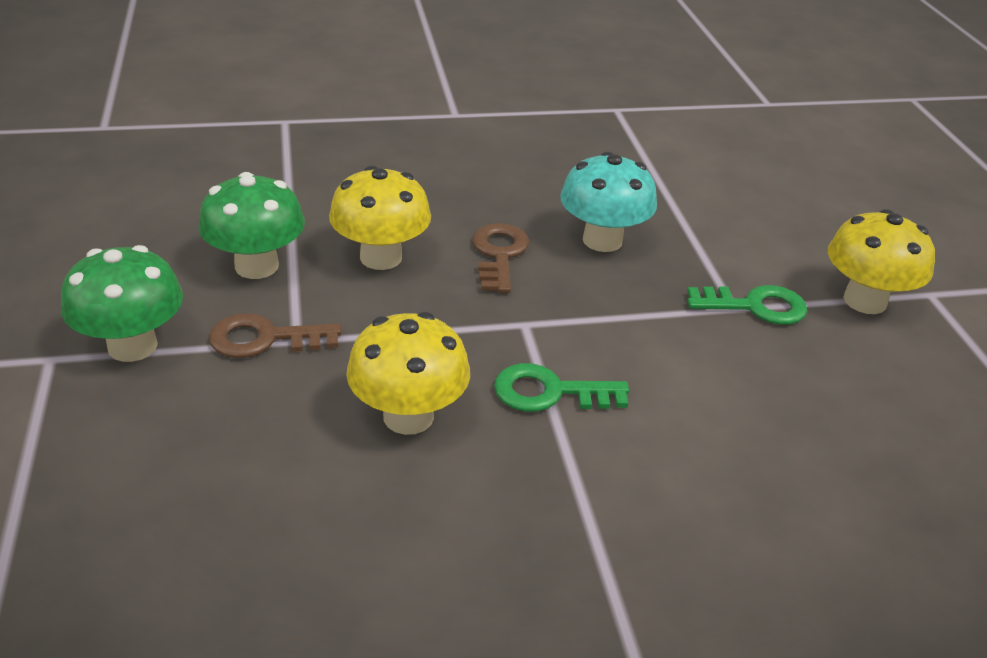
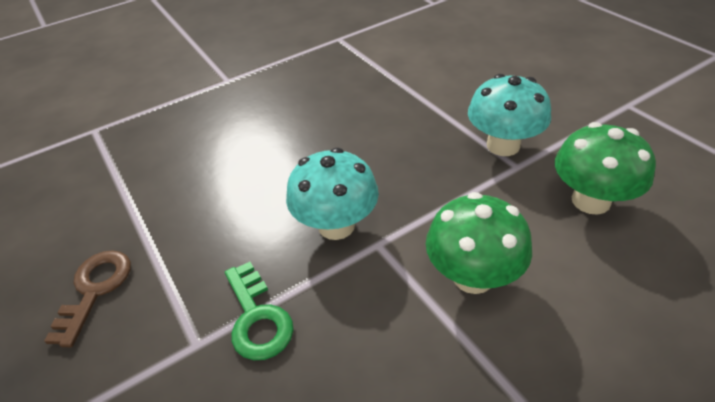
brown key: [208,313,341,358] [472,223,529,293] = 2 -> [44,250,131,347] = 1
green key: [494,363,629,412] [687,285,807,325] = 2 -> [225,262,294,360] = 1
turquoise mushroom: [560,151,657,252] = 1 -> [286,148,379,240] [468,74,551,156] = 2
yellow mushroom: [329,165,431,270] [346,312,470,435] [828,209,935,314] = 3 -> none = 0

